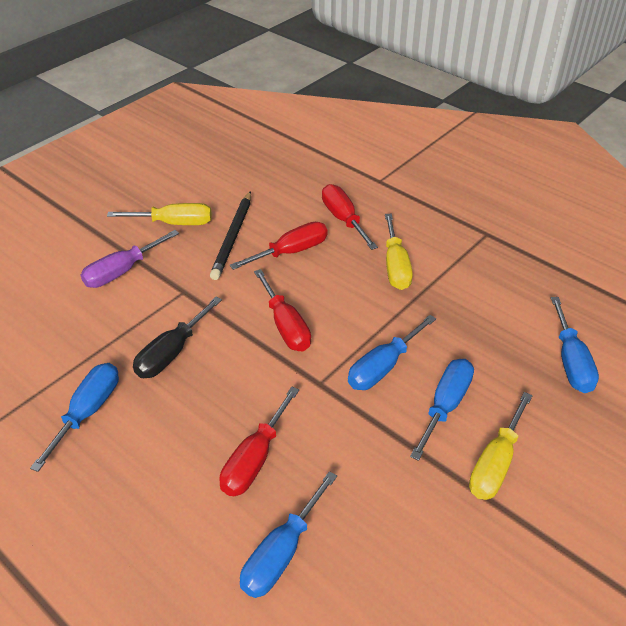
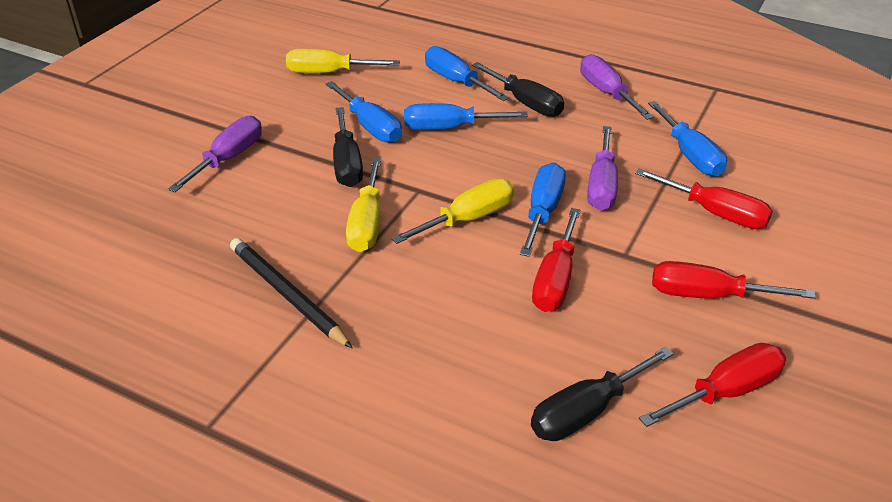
black screwdriver: [133,297,222,378] = 1 -> [333,107,363,187] [472,62,564,117] [531,347,674,441] = 3
purple screwdriver: [81,230,179,288] = 1 -> [168,116,262,192] [580,54,654,120] [587,126,618,210] = 3

